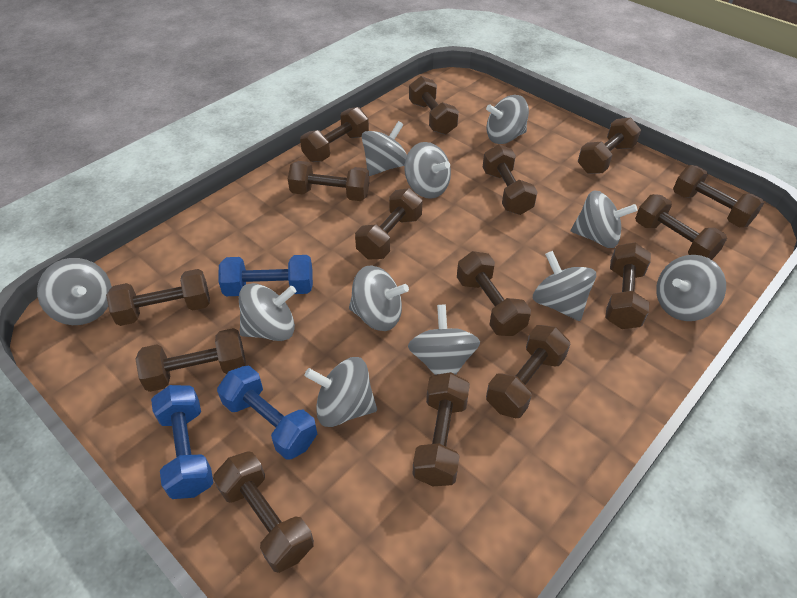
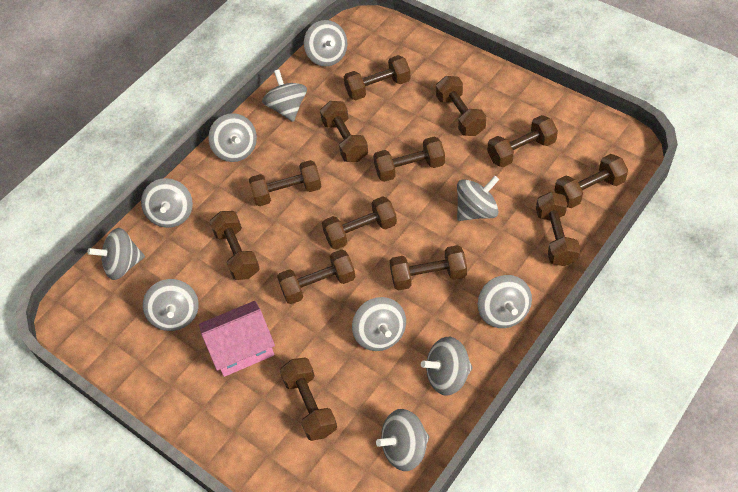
blue dumbbell: [151,385,214,499] [217,365,317,460] [218,255,313,296] = 3 -> none = 0
brown dumbbell: [106,269,210,326] [135,328,246,392] [213,451,314,573] [288,161,369,201] [300,107,369,162] [355,188,422,260] [409,76,459,135] [413,372,470,486] [457,251,531,336] [483,144,537,215] [486,325,570,418] [578,118,641,174] [605,242,651,329] [635,194,727,260] [673,165,764,227] = 15 -> [210,211,260,280] [249,160,322,206] [277,249,356,304] [280,358,337,441] [320,101,368,162] [322,196,397,250] [344,55,411,100] [373,136,445,182] [389,245,467,291] [436,76,486,136] [487,115,558,167] [536,192,581,266] [554,154,628,208] = 13
pink house: none = 0 -> [199,301,275,377] = 1

